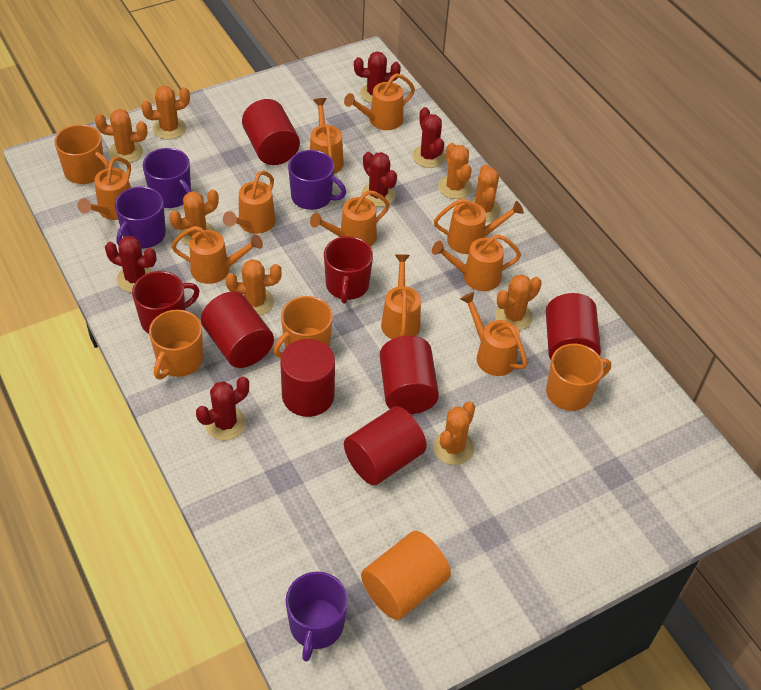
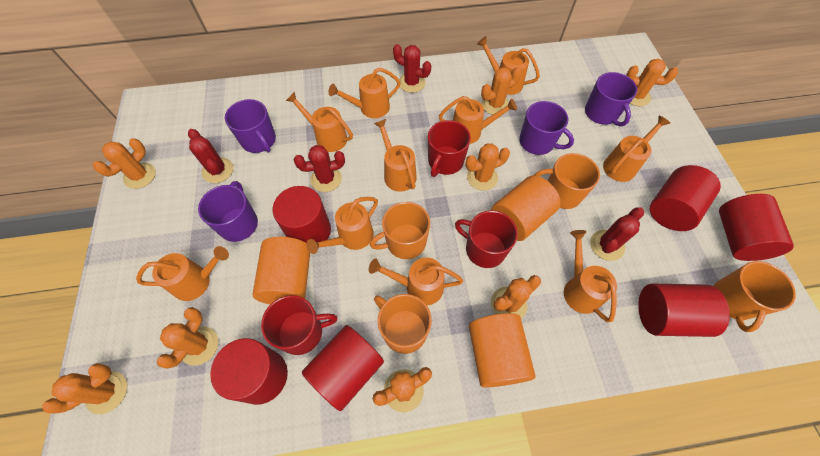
orange cylinder: [361,531,451,620] = 1 -> [252,237,310,304] [469,313,536,388] [491,175,561,241] = 3
red cactus: [105,236,156,293] [196,377,249,440] [354,51,401,103] [361,152,397,207] [413,107,446,168] = 5 -> [188,129,233,183] [294,145,345,192] [393,44,431,93] [590,207,644,261] = 4
red mug: [132,271,200,334] [324,236,373,304] = 2 -> [261,295,337,355] [428,120,471,177] [455,211,518,268] = 3

